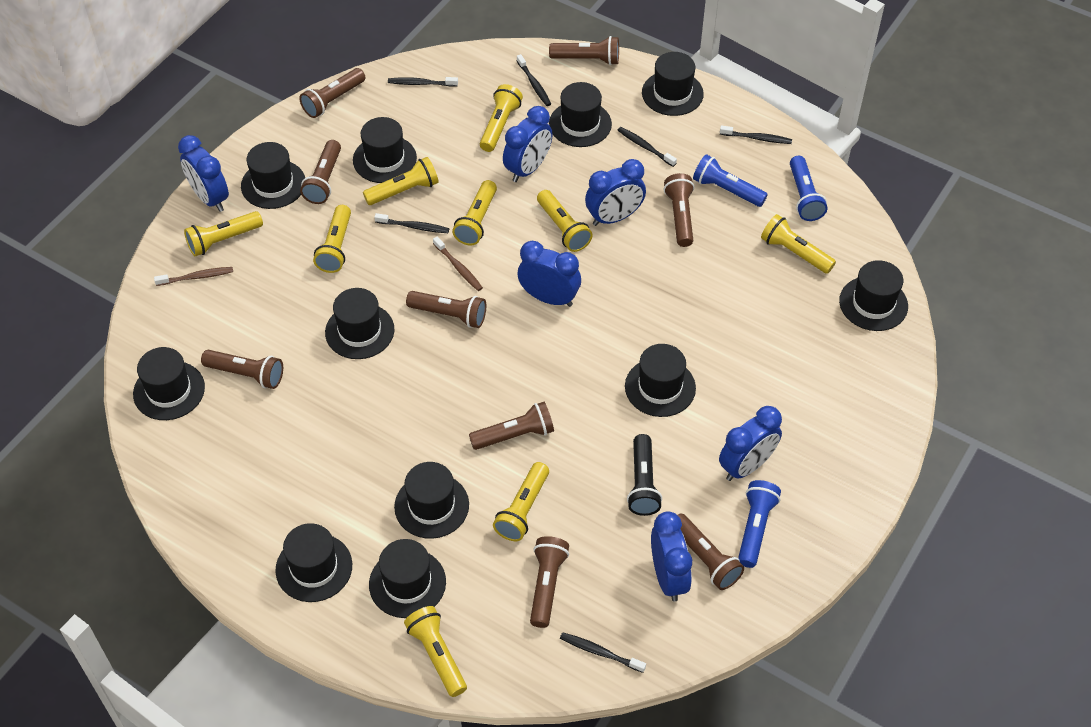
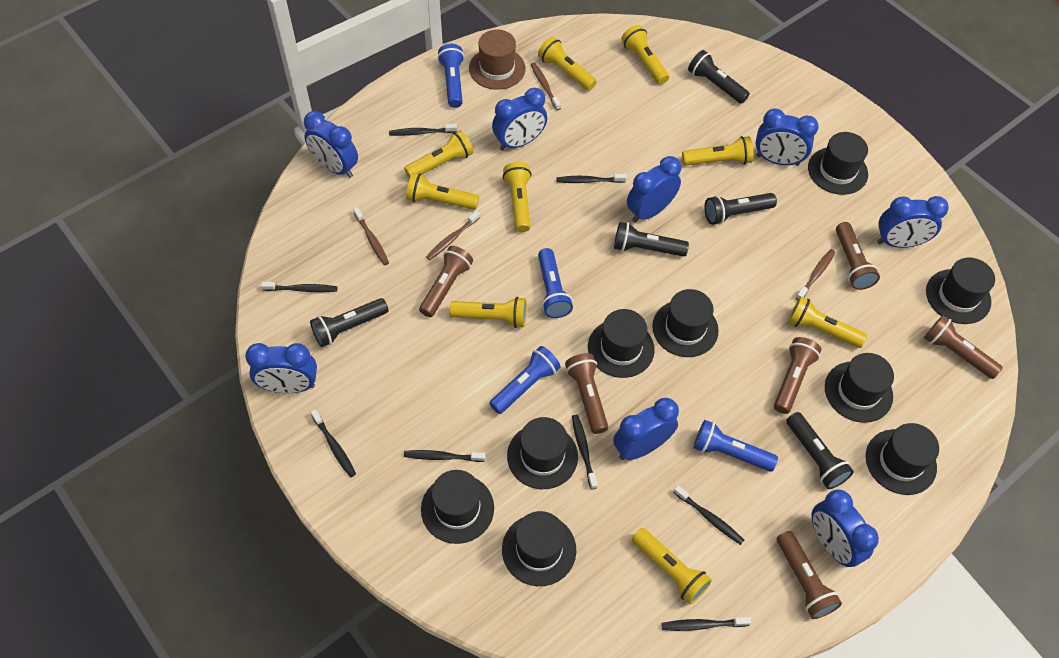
black flashlight: [627,434,662,516] = 1 -> [310,298,388,347] [614,222,689,257] [688,50,750,104] [705,193,777,225] [786,412,854,489] = 5
black hat: [133,347,205,420] [241,142,305,209] [275,523,352,602] [325,288,395,359] [353,117,417,183] [369,539,446,618] [394,462,469,539] [549,82,612,147] [625,344,696,417] [642,52,704,116] [839,260,908,331] = 11 -> [421,470,494,544] [502,511,576,586] [507,417,578,489] [588,309,655,378] [652,289,719,357] [808,132,868,195] [825,353,894,423] [866,423,939,495] [926,257,995,324] = 9
black toothbrush: [374,213,449,233] [388,77,458,87] [517,54,551,106] [560,632,646,673] [618,127,677,167] [720,125,792,144] = 6 -> [261,282,338,292] [310,409,356,477] [389,124,457,136] [404,450,486,462] [556,174,627,183] [572,415,598,490] [661,617,751,631] [673,485,744,545] = 8
blue clock: [178,135,229,212] [503,106,553,182] [518,241,581,307] [585,159,646,226] [651,511,692,602] [719,406,782,481] = 6 -> [245,343,317,393] [304,111,358,178] [492,88,547,150] [613,398,679,460] [627,156,681,223] [756,108,819,166] [811,489,879,567] [877,196,949,248] = 8
blue flashlight: [693,154,768,207] [738,480,781,568] [790,156,828,221] = 3 -> [437,44,464,108] [489,346,561,414] [538,248,573,318] [694,420,778,471] = 4
brown flashlight: [201,350,283,389] [299,68,366,118] [300,140,341,204] [406,291,486,328] [469,402,554,450] [530,536,569,628] [549,36,619,65] [664,173,694,247] [677,514,744,590] = 9 -> [419,246,473,317] [565,353,608,434] [774,337,822,414] [777,531,842,619] [836,222,880,290] [924,315,1003,379] = 6
brown hat: none = 0 -> [469,30,526,90] = 1
brown toothbrush: [154,267,233,286] [433,237,483,291] = 2 -> [353,207,389,266] [426,211,480,260] [531,62,561,111] [796,249,835,300] = 4

